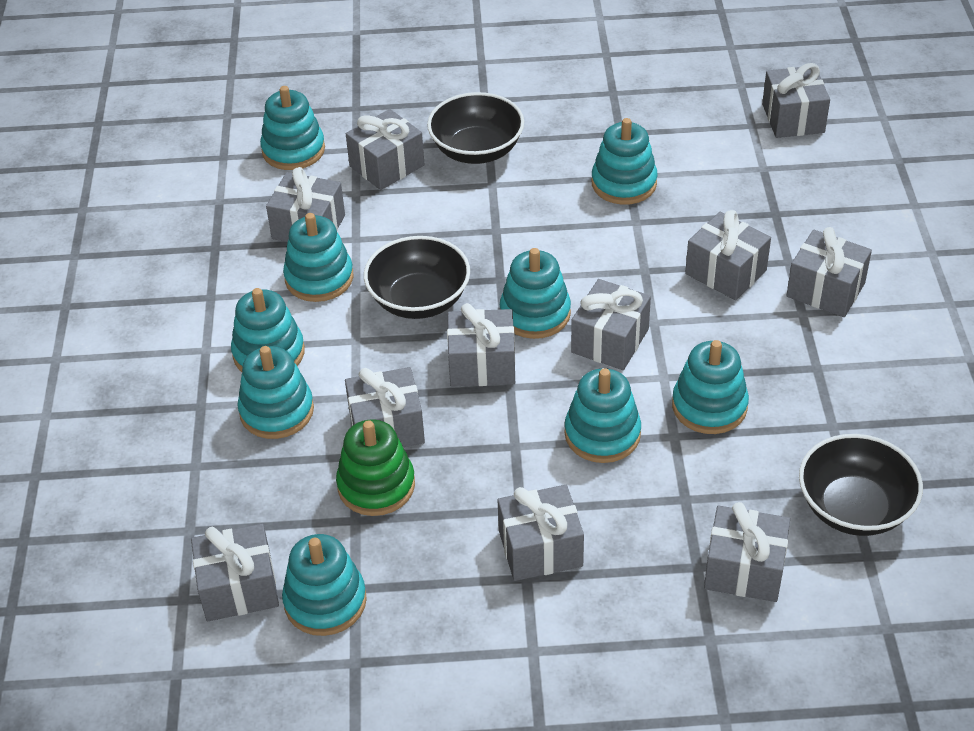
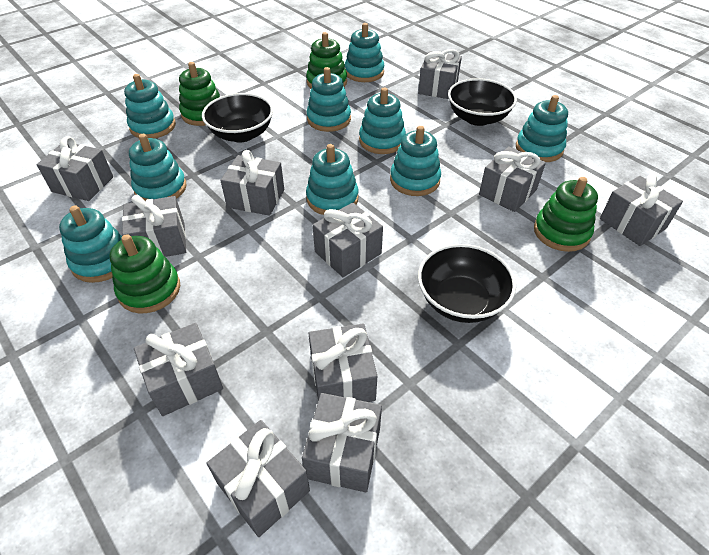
green stacking toy: [336,419,415,516] = 1 -> [110,234,180,313] [179,62,220,126] [306,32,347,88] [534,177,598,252] = 4

